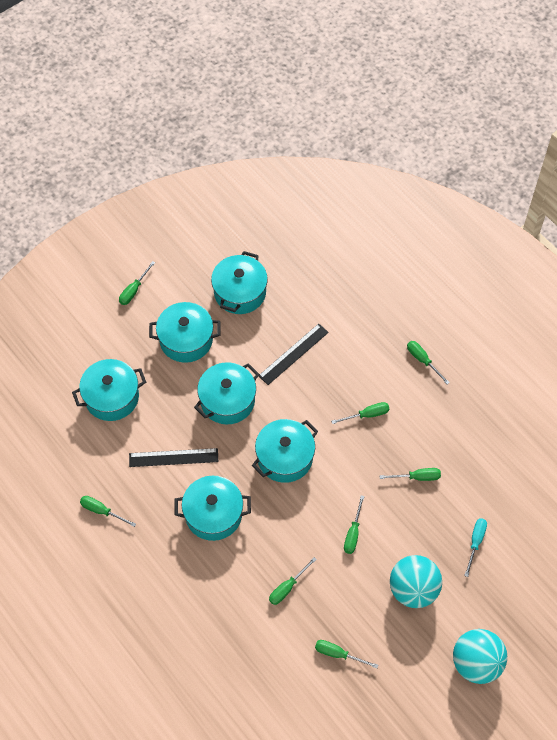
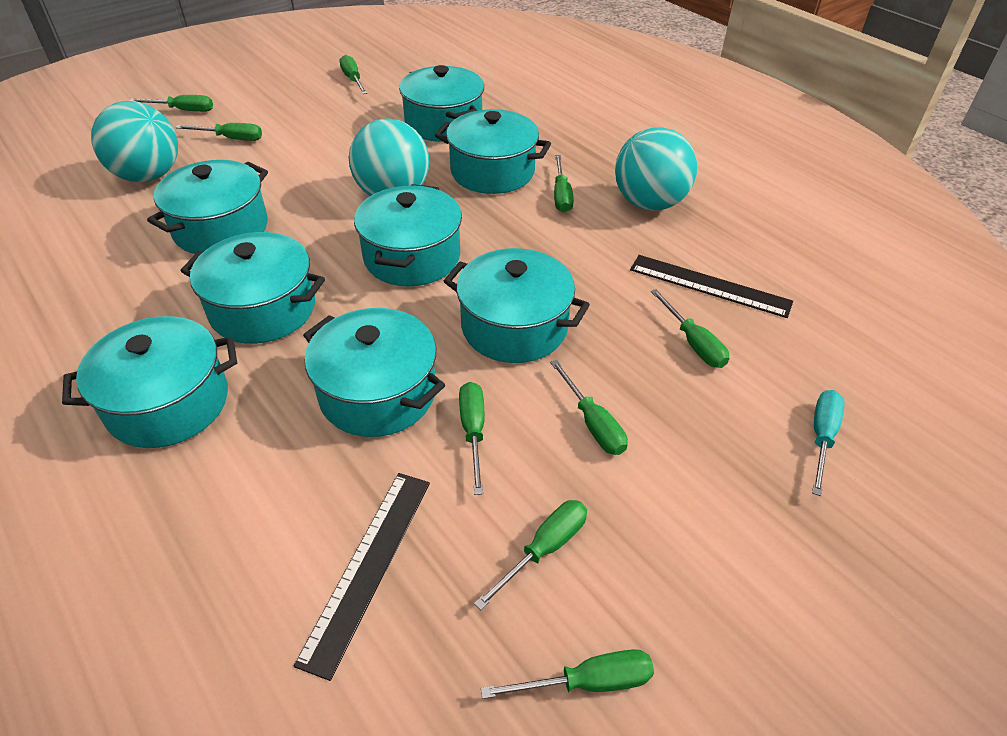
green screwdriver: [80,496,136,527] [119,261,155,305] [269,557,317,605] [315,640,378,668] [331,402,389,424] [344,495,364,554] [379,468,441,481] [407,341,450,384] = 8 -> [130,95,213,112] [175,123,262,141] [340,55,367,94] [459,382,484,495] [474,500,587,610] [481,649,654,699] [550,360,628,455] [554,155,574,213] [651,289,729,368] = 9
turquoise ball: [390,555,442,608] [453,629,507,684] = 2 -> [91,101,178,182] [349,119,429,196] [615,127,697,211] = 3
turquoise pot: [72,359,146,421] [149,302,221,363] [174,476,251,541] [194,362,259,424] [211,251,268,314] [252,419,318,483] = 6 -> [62,316,237,448] [147,160,268,254] [181,232,325,344] [303,308,445,437] [354,184,462,287] [399,65,484,142] [435,109,551,194] [444,248,590,363] = 8

